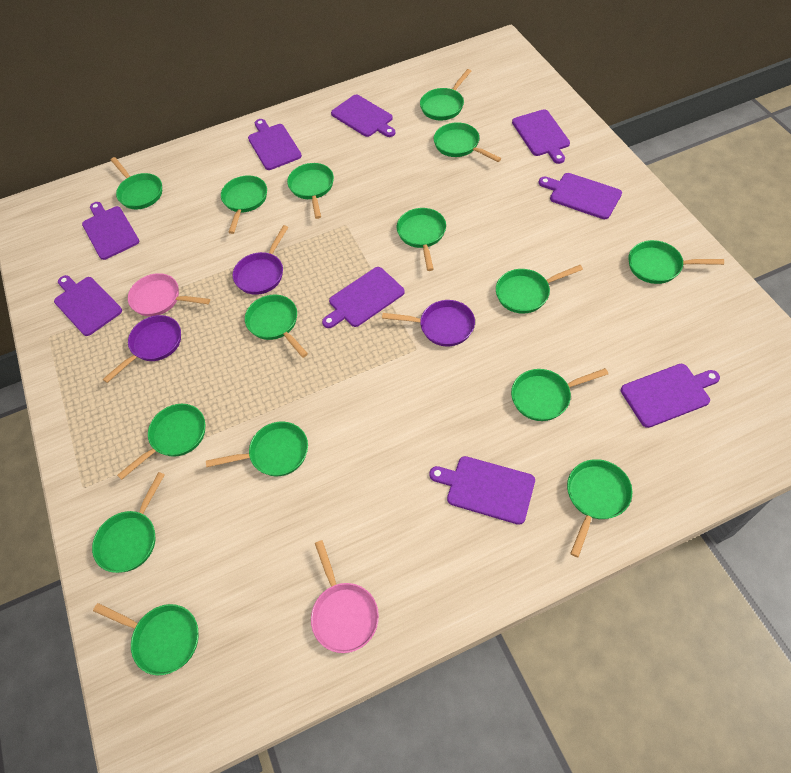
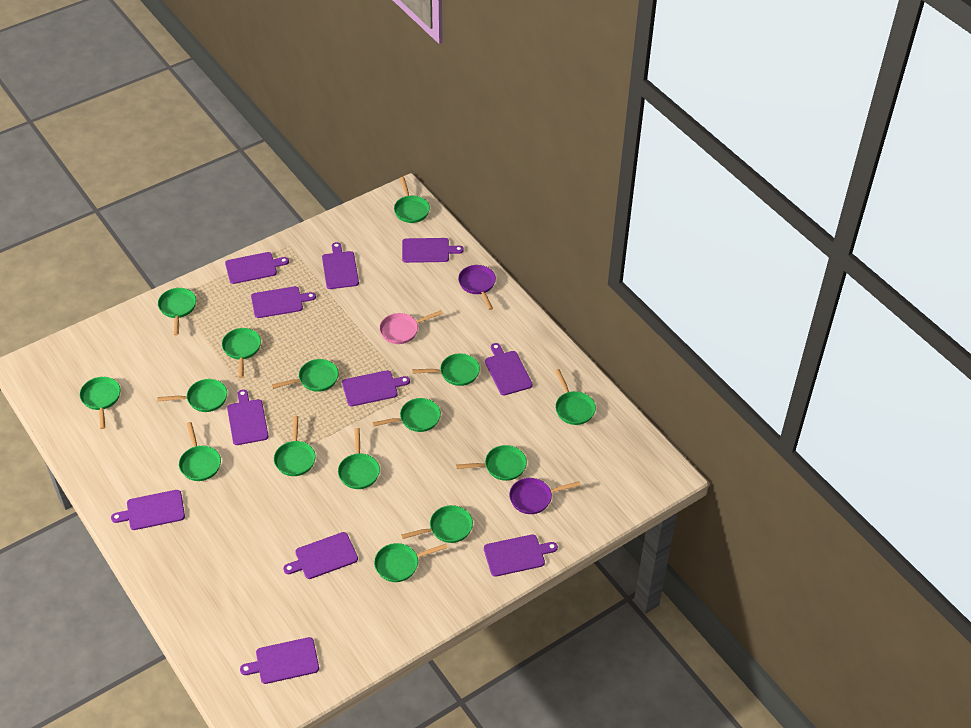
pink pan: [128,273,210,317] [311,540,379,653] = 2 -> [379,310,443,344] = 1
purple cutting board: [54,275,122,336] [82,202,139,260] [248,119,302,170] [322,267,405,328] [331,95,395,137] [429,456,535,525] [512,109,570,164] [539,173,622,219] [621,364,720,428] = 9 -> [111,490,185,530] [225,252,289,284] [227,389,269,445] [240,637,319,684] [251,286,316,318] [283,532,358,579] [322,242,359,289] [342,370,410,406] [402,238,464,263] [484,535,558,577] [485,343,533,395] = 11
purple pan: [103,315,181,383] [233,225,288,295] [382,300,475,346] = 3 -> [458,265,496,310] [509,478,580,514] = 2

